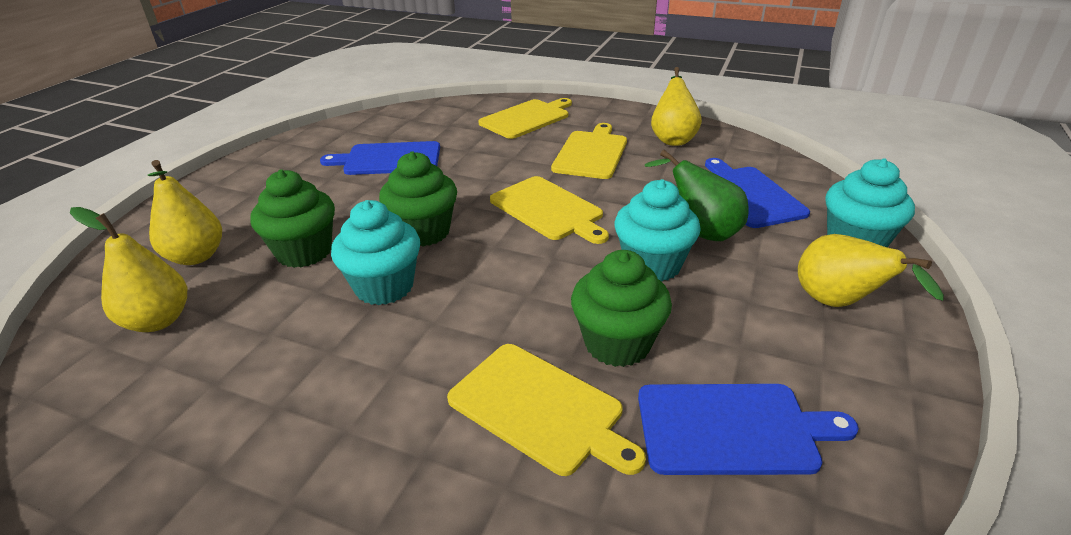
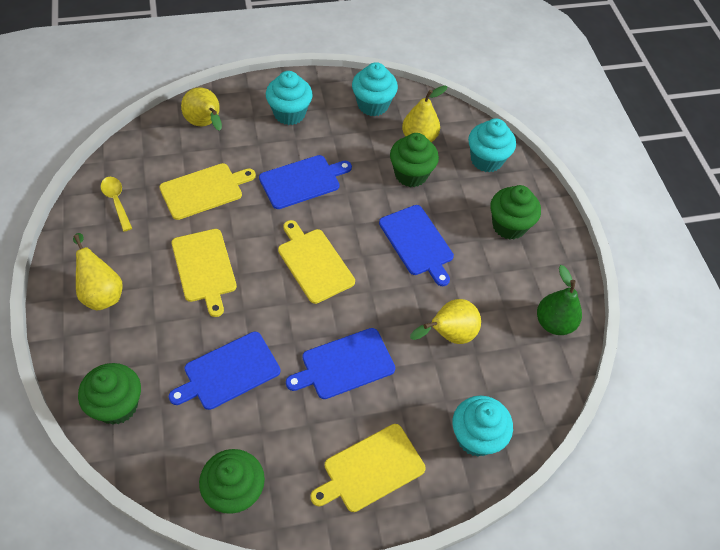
blue cutting board: [320,141,440,175] [638,384,859,475] [705,158,810,228] = 3 -> [169,332,281,410] [259,155,352,209] [286,328,395,399] [379,205,454,286] = 4
green cupcake: [250,169,335,268] [379,151,457,247] [571,250,672,367] = 3 -> [78,363,141,425] [199,449,265,514] [390,133,439,187] [490,185,541,239] = 4
turquoise cupcake: [331,200,420,305] [615,179,701,282] [825,158,915,247] = 3 -> [266,71,313,125] [352,62,398,116] [453,396,513,457] [468,118,516,172] = 4
yellow spoon: none = 0 -> [101,177,132,232] = 1

